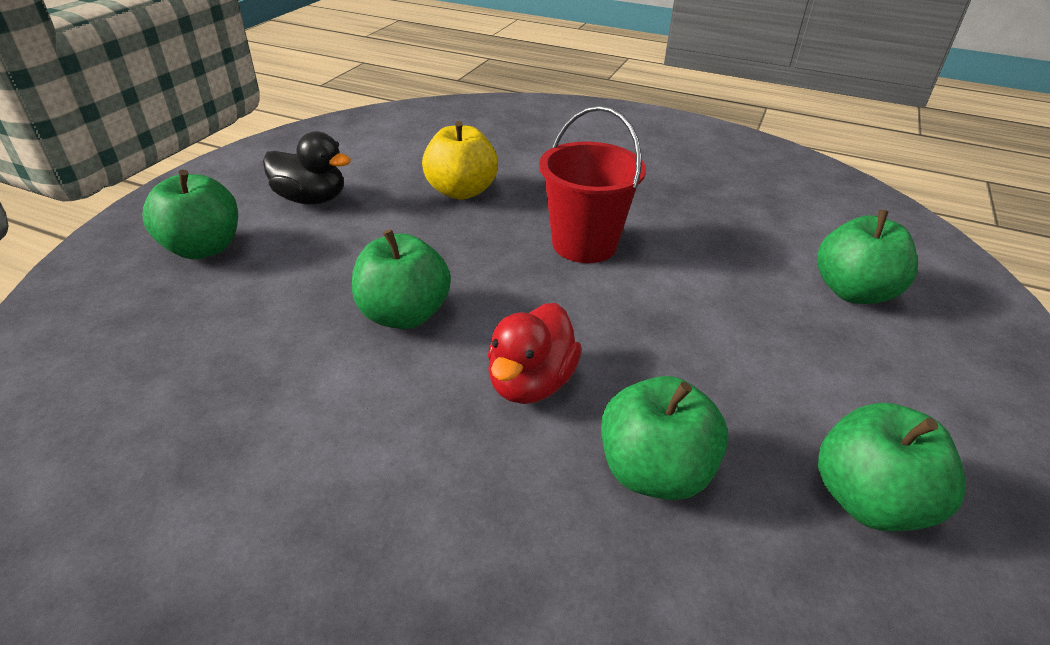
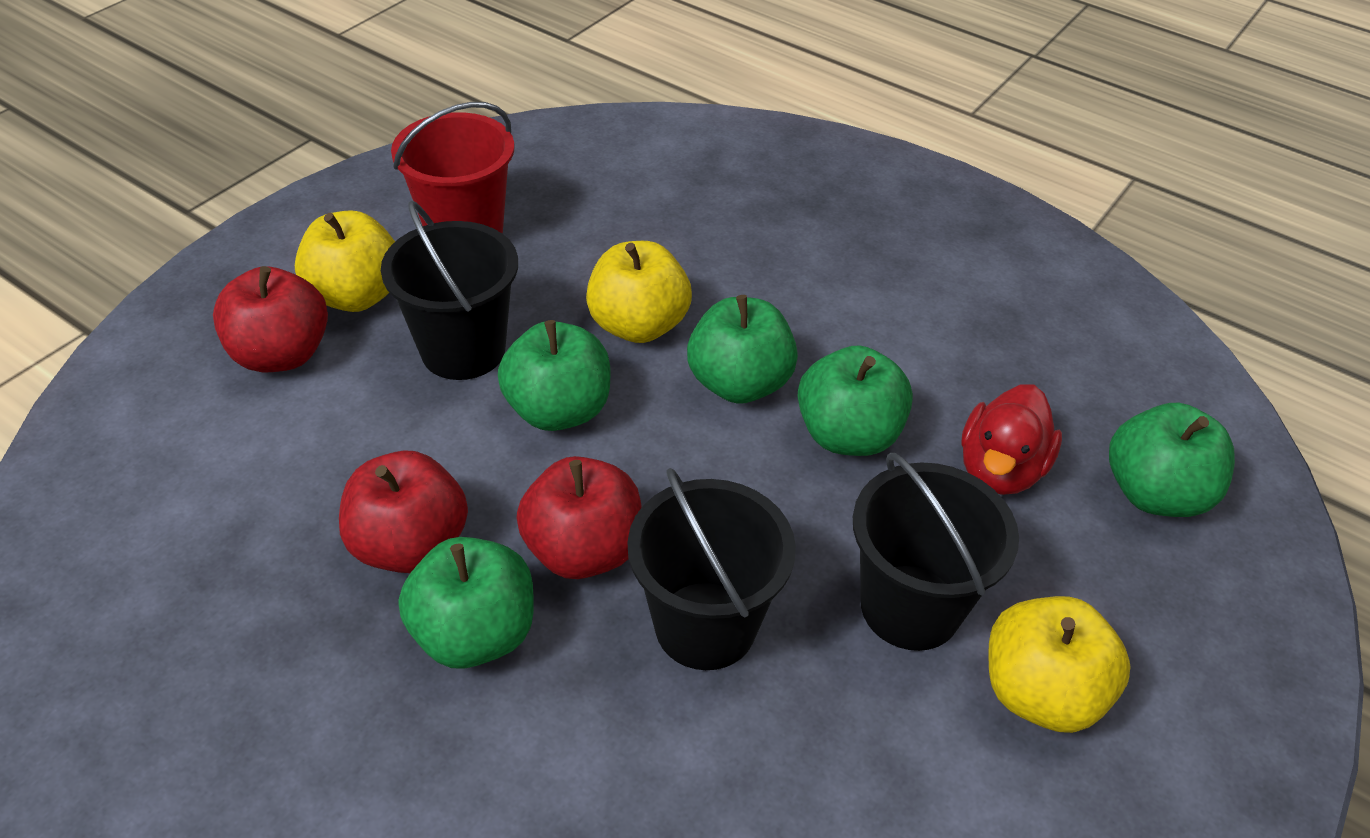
black bucket: none = 0 -> [381,201,518,380] [628,468,796,670] [853,453,1019,651] = 3
black duck: [263,131,351,205] = 1 -> none = 0
red apple: none = 0 -> [213,266,328,372] [339,450,468,573] [516,456,642,579] = 3
yellow apple: [422,121,498,200] = 1 -> [295,210,395,312] [586,241,692,343] [989,596,1131,733] = 3

